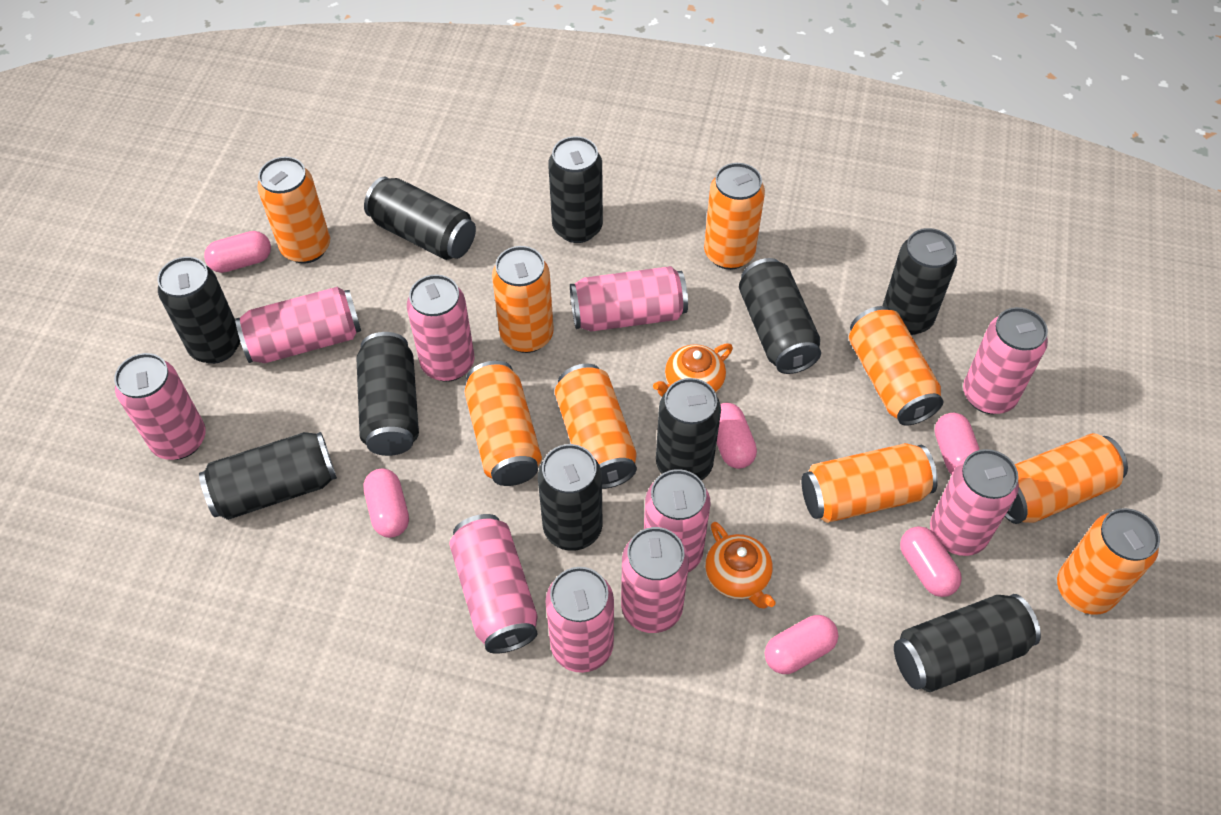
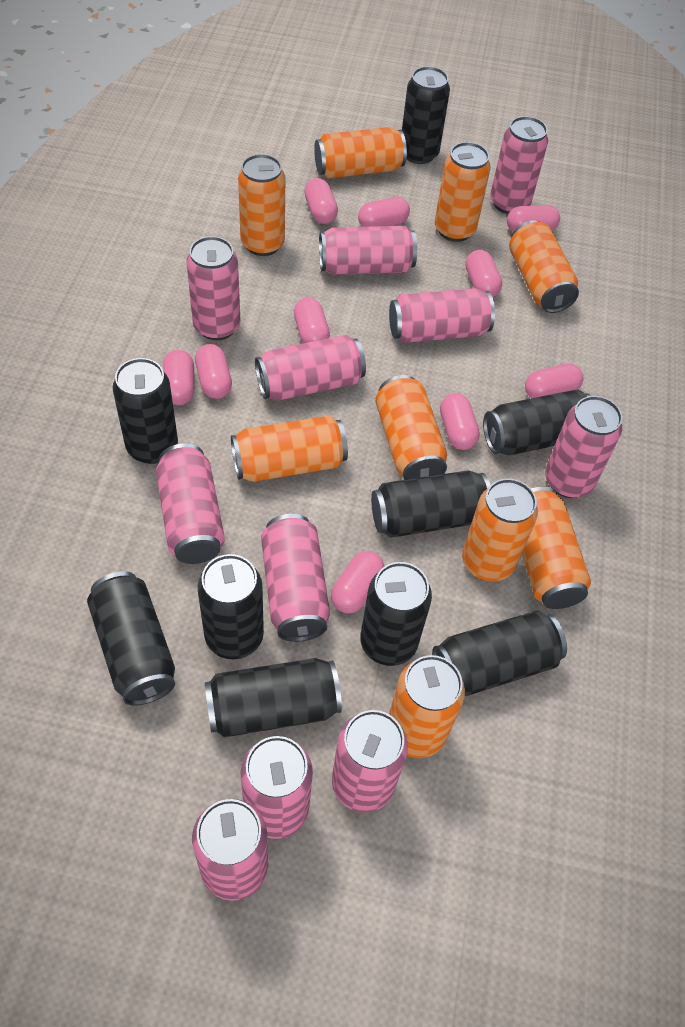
black can: [158,257,240,364] [199,432,337,520] [356,332,419,456] [364,177,476,260] [538,444,603,551] [548,136,603,243] [656,378,721,480] [739,258,821,374] [883,228,957,335] [894,594,1041,692] = 10 -> [87,571,175,706] [113,358,178,464] [197,554,264,659] [205,658,342,737] [360,562,432,666] [371,470,490,538] [402,66,450,164] [432,611,567,696] [483,389,591,455] = 9
orange teapot: [653,343,733,397] [705,522,775,608] = 2 -> none = 0
pink can: [114,353,206,460] [235,287,361,363] [407,275,474,382] [449,514,538,653] [545,567,614,673] [570,266,688,332] [621,527,689,633] [644,469,711,572] [930,449,1019,556] [963,307,1048,414] = 10 -> [156,444,225,564] [186,236,241,340] [192,799,268,901] [241,736,313,839] [255,335,366,401] [261,514,330,642] [319,226,417,275] [332,710,408,813] [389,288,495,343] [490,116,548,214] [545,396,622,498] = 11
pink capsule: [204,231,271,273] [363,469,409,538] [717,403,757,469] [765,615,838,674] [900,526,962,597] [935,413,980,475] = 6 -> [163,350,194,405] [195,344,232,399] [294,298,330,343] [304,178,338,224] [331,551,384,613] [358,197,410,227] [440,393,480,450] [465,250,502,297] [507,205,560,232] [525,364,583,398] = 10

